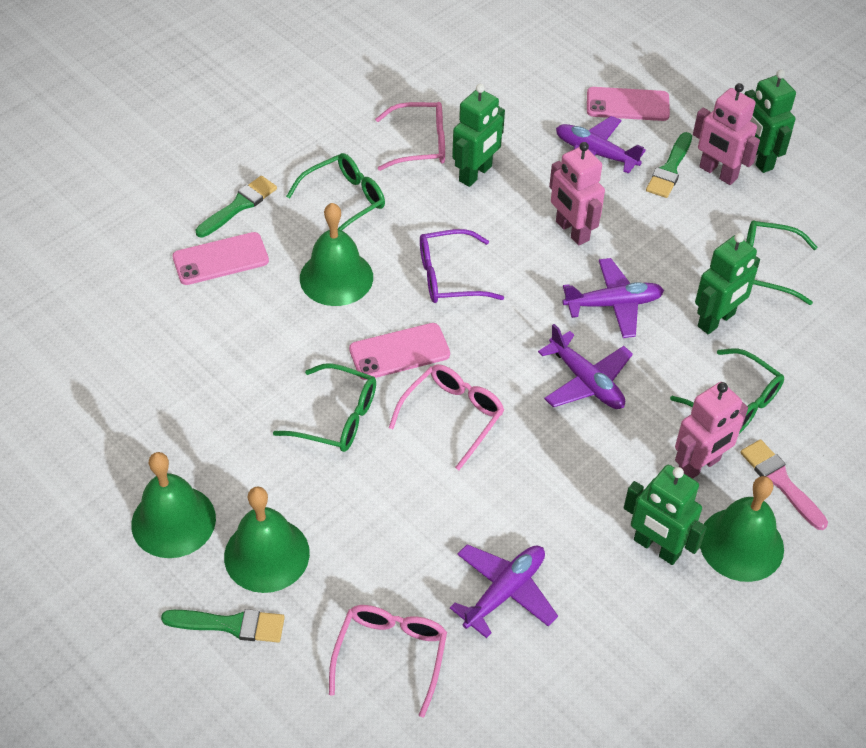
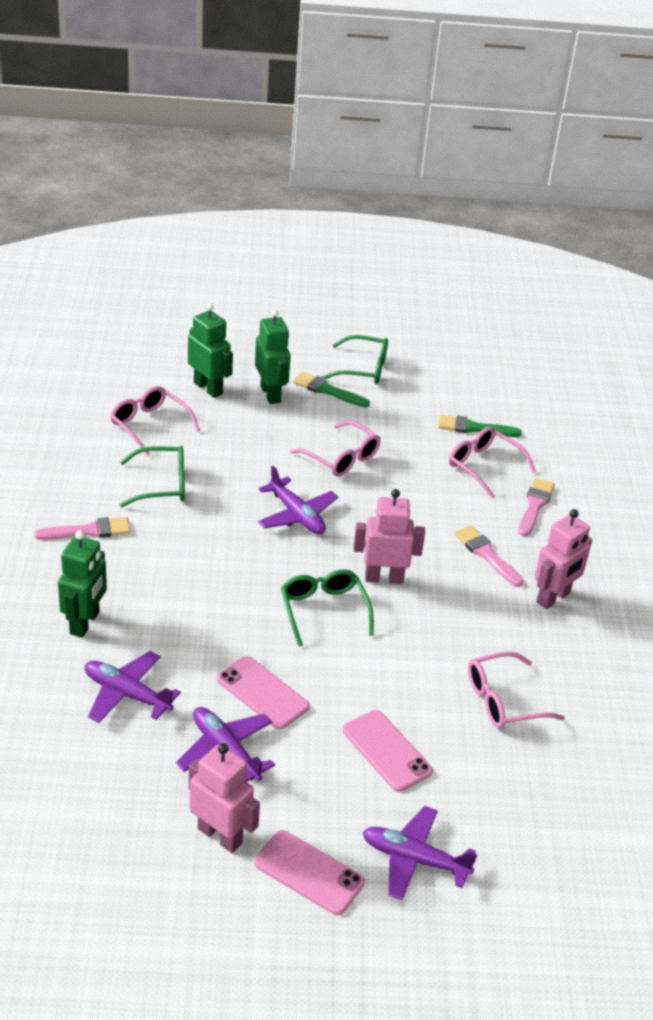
green bell: [131,452,216,558] [224,487,310,593] [300,203,373,306] [700,476,784,582] = 4 -> none = 0
green brush: [161,609,285,642] [196,176,277,237] [646,132,692,198] = 3 -> [293,372,370,407] [438,415,522,437] = 2
green glasses: [273,363,376,452] [286,153,385,231] [670,349,784,434] [746,220,817,305] = 4 -> [120,446,185,507] [281,569,374,647] [322,335,388,384] = 3
green robot: [452,84,505,187] [624,465,707,565] [695,233,760,334] [744,70,796,173] = 4 -> [58,530,107,638] [188,303,233,398] [255,309,291,404] = 3
pink brush: [740,439,828,530] = 1 -> [34,517,131,540] [454,525,523,587] [518,478,555,537] = 3
pink glasses: [329,605,447,718] [375,102,445,171] [389,364,504,470] = 3 -> [110,386,200,456] [290,421,381,477] [449,427,536,499] [468,651,565,728] = 4
purple glasses: [420,229,504,303] = 1 -> none = 0

